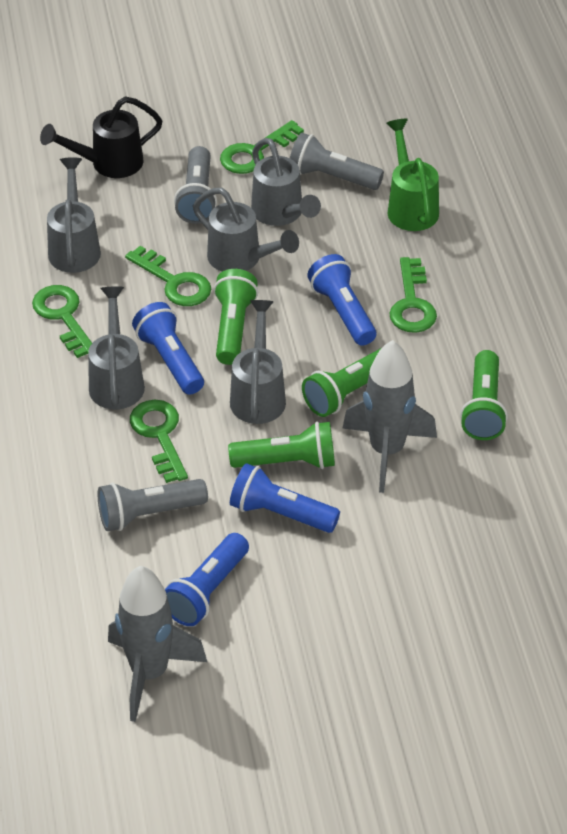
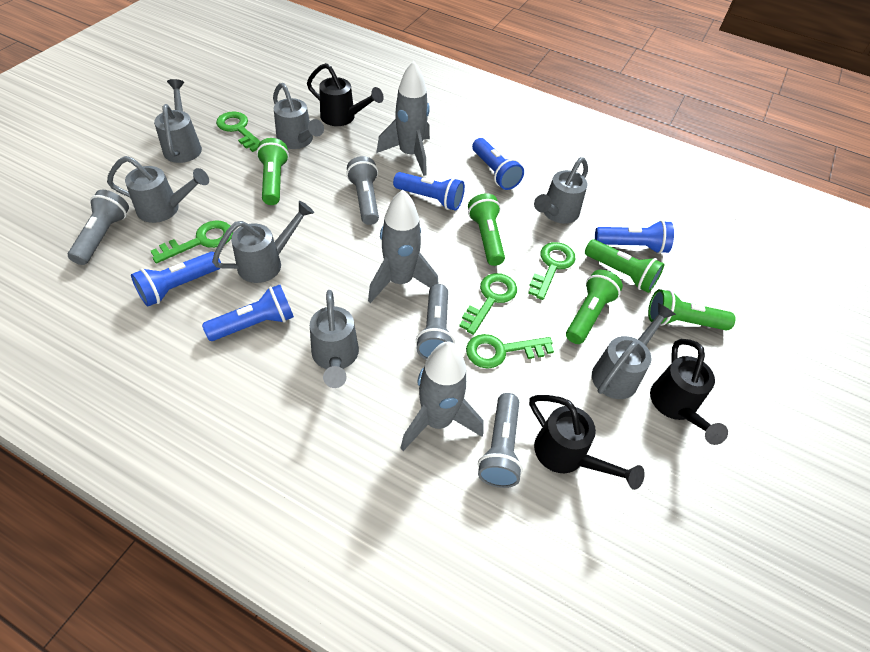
black watering can: [40,96,163,178] = 1 -> [307,63,384,126] [529,395,645,490] [650,339,728,445] = 3
blue flashlight: [132,302,204,395] [165,533,249,626] [230,463,340,533] [307,254,376,346] = 4 -> [131,252,221,307] [202,285,294,341] [393,172,465,211] [472,138,524,190] [595,220,674,254] = 5
green flashlight: [214,269,258,365] [228,421,335,469] [302,348,381,417] [460,350,508,440] = 4 -> [256,138,289,205] [468,193,505,266] [566,270,623,344] [585,239,664,293] [648,289,736,331] = 5
green watering can: [386,119,439,231] = 1 -> none = 0
grey flashlight: [98,479,208,531] [174,146,217,224] [290,133,384,190] = 3 -> [68,190,129,265] [346,156,379,225] [416,284,455,360] [478,393,523,488] = 4
grey rocket: [108,566,207,722] [342,340,437,493] = 2 -> [368,190,439,303] [376,61,430,176] [401,342,484,451] = 3
grey watering can: [47,157,101,273] [88,286,145,410] [193,188,299,272] [230,300,286,424] [251,138,321,226] = 5 -> [107,156,209,223] [154,79,202,163] [212,201,314,283] [273,83,324,149] [310,290,359,388] [534,157,588,224] [592,303,676,399] = 7

